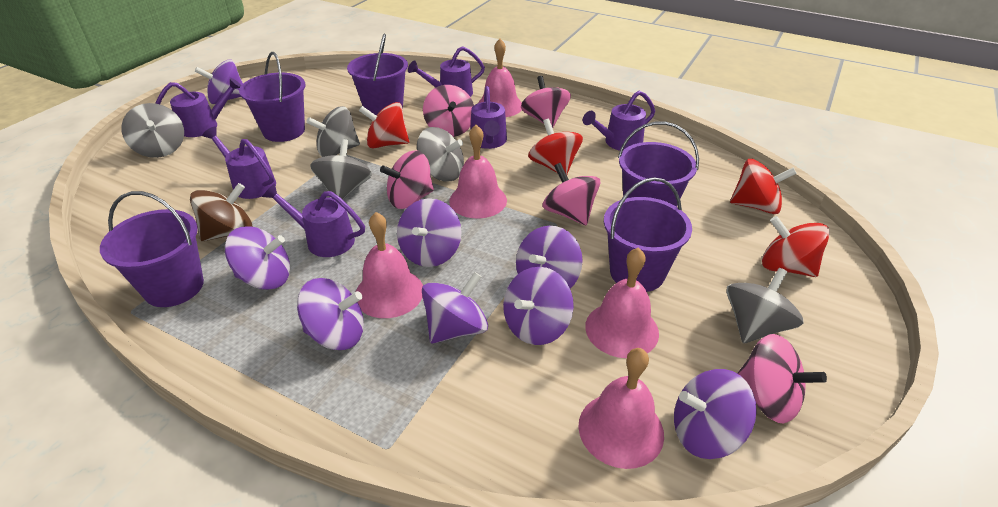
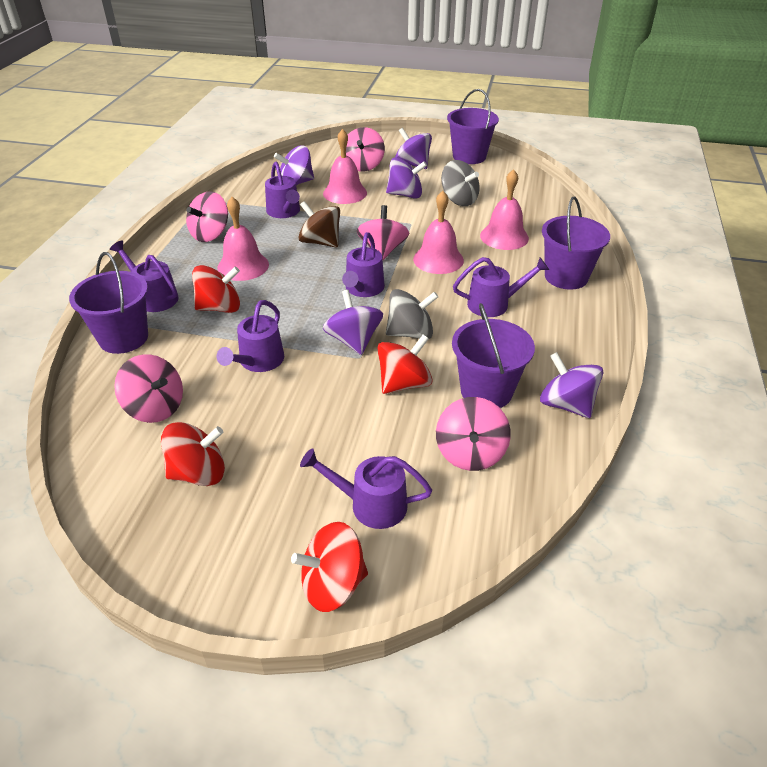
grey spinning top: [121,103,184,158] [306,106,360,157] [310,139,372,200] [417,127,464,181] [726,268,804,343] = 5 -> [386,289,438,339] [441,160,480,206] = 2
pink bell: [356,212,423,318] [449,125,507,218] [478,39,522,117] [578,348,664,469] [585,248,659,358] = 5 -> [217,197,269,281] [323,129,367,204] [413,191,464,274] [480,169,529,250] = 4
purple bucket: [100,191,204,307] [239,52,306,142] [347,34,408,115] [604,177,692,292] [618,122,699,207] = 5 -> [69,252,148,354] [447,89,499,164] [452,303,535,408] [542,197,610,290] = 4
purple spinning top: [195,59,243,104] [225,226,290,290] [297,278,364,350] [397,198,462,267] [422,272,488,344] [503,267,574,345] [516,226,583,289] [674,369,757,459] = 8 -> [274,145,314,185] [323,290,383,355] [386,157,427,199] [395,128,432,169] [540,352,603,418] = 5

